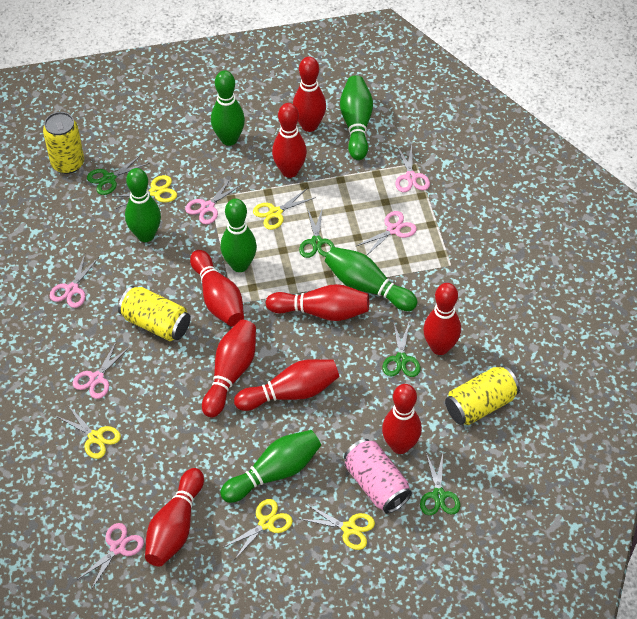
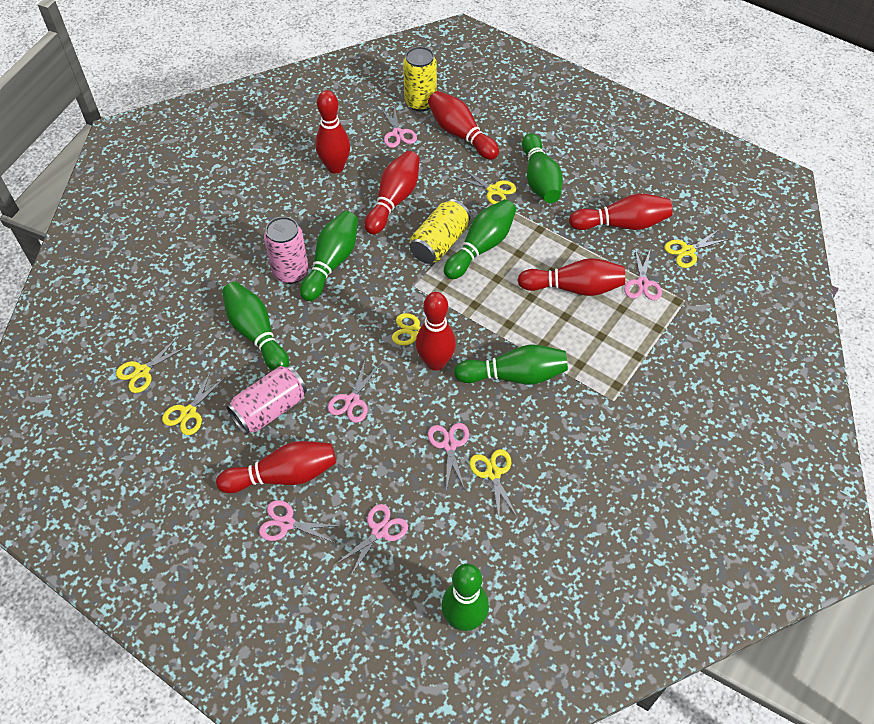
green scissors: [87,154,150,195] [299,207,335,258] [383,321,420,377] [420,453,460,515] = 4 -> none = 0
pink can: [344,439,412,513] = 1 -> [226,366,307,435] [264,217,309,284] = 2
red bowling pin: [145,468,204,567] [190,250,244,326] [202,320,256,418] [234,359,339,411] [266,284,369,321] [272,103,307,178] [293,57,326,132] [382,384,422,454] [423,283,461,355] = 9 -> [216,441,336,493] [315,90,350,173] [365,151,420,234] [416,292,456,371] [428,91,499,160] [517,258,625,296] [569,194,672,230] = 7
yellow can: [43,112,84,174] [118,286,191,341] [445,366,520,425] = 3 -> [403,46,437,111] [410,199,471,264] = 2
yellow scissors: [56,405,121,459] [112,175,177,209] [222,499,293,559] [253,189,316,230] [300,504,375,550] = 5 -> [116,338,187,393] [162,371,224,435] [392,313,461,345] [454,168,516,205] [469,449,518,518] [664,230,729,268] = 6

